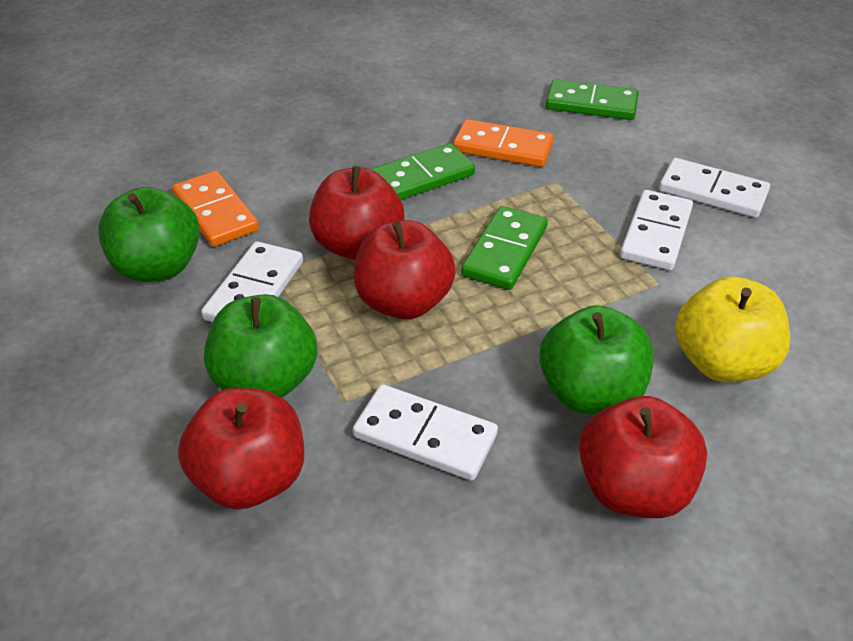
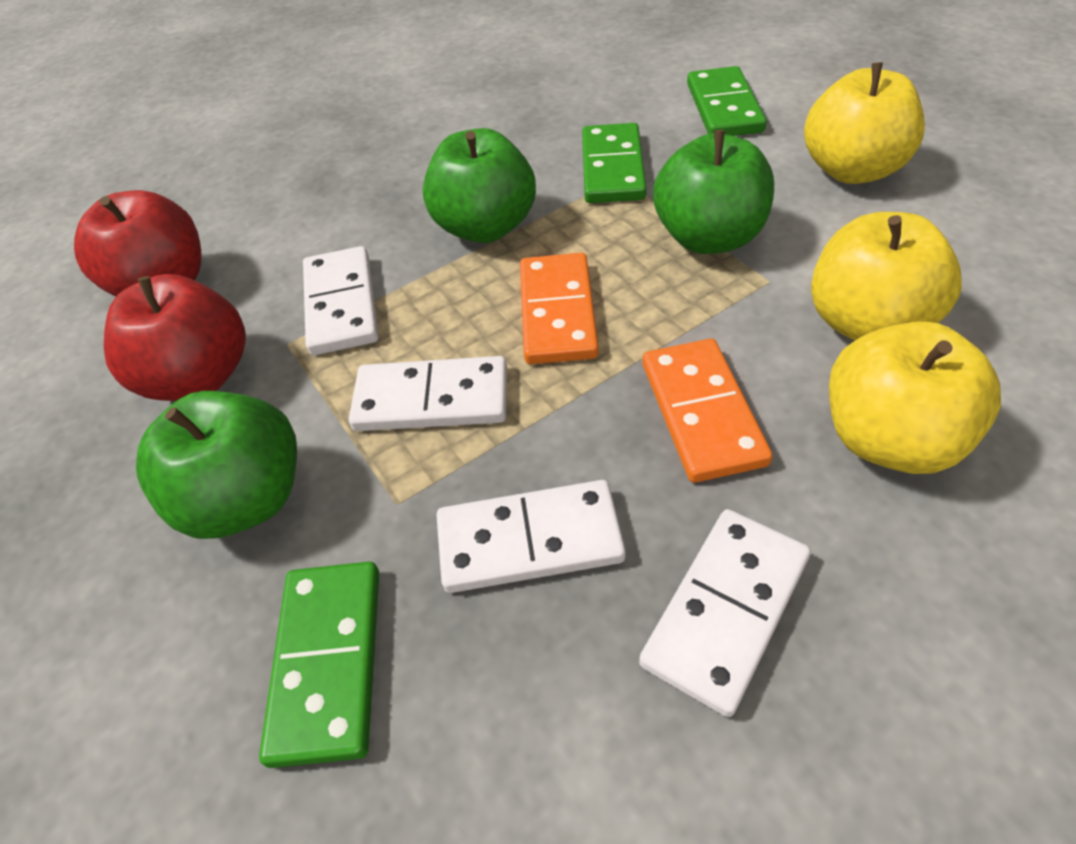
red apple: [178,388,304,509] [309,166,404,260] [354,220,456,319] [579,396,707,518] = 4 -> [74,190,202,297] [104,274,246,401] = 2
yellow apple: [675,276,790,382] = 1 -> [804,62,925,184] [811,212,962,341] [829,321,1001,474] = 3

